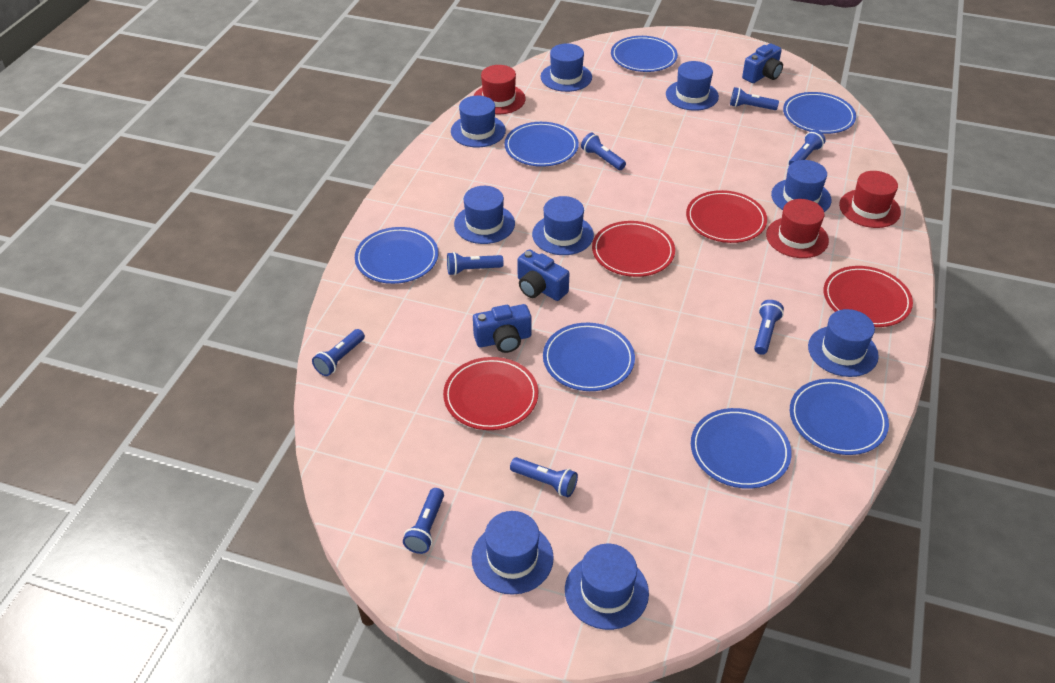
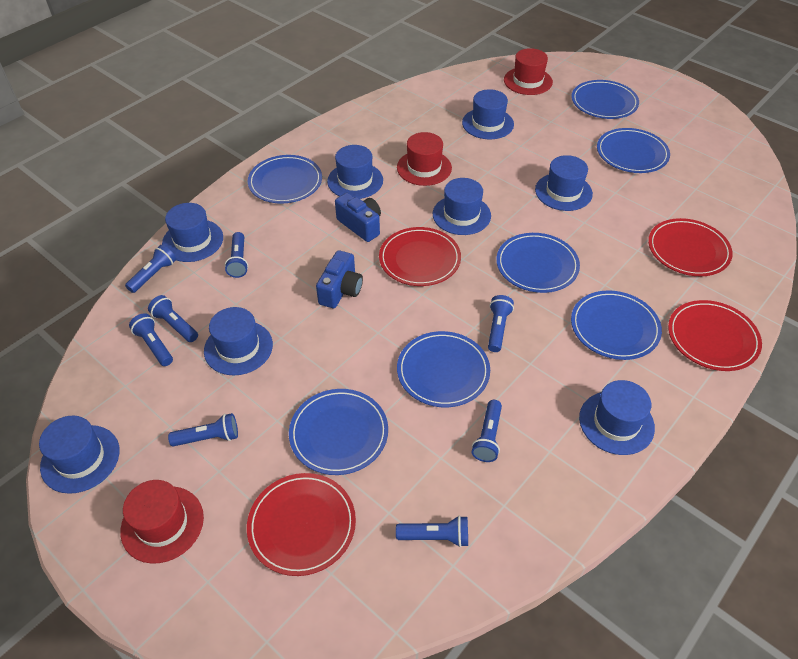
blue camera: [473,304,531,353] [517,249,570,301] [742,43,783,83] = 3 -> [316,250,363,308] [335,193,381,242] = 2
blue hat: [451,96,506,147] [454,186,515,244] [472,511,554,595] [532,196,594,255] [541,43,592,92] [565,544,649,630] [666,61,719,111] [771,160,831,212] [808,309,879,377] = 9 -> [39,416,120,494] [162,203,223,262] [204,307,273,375] [327,145,383,199] [433,178,491,235] [462,89,514,139] [535,155,593,211] [579,380,655,455] = 8

